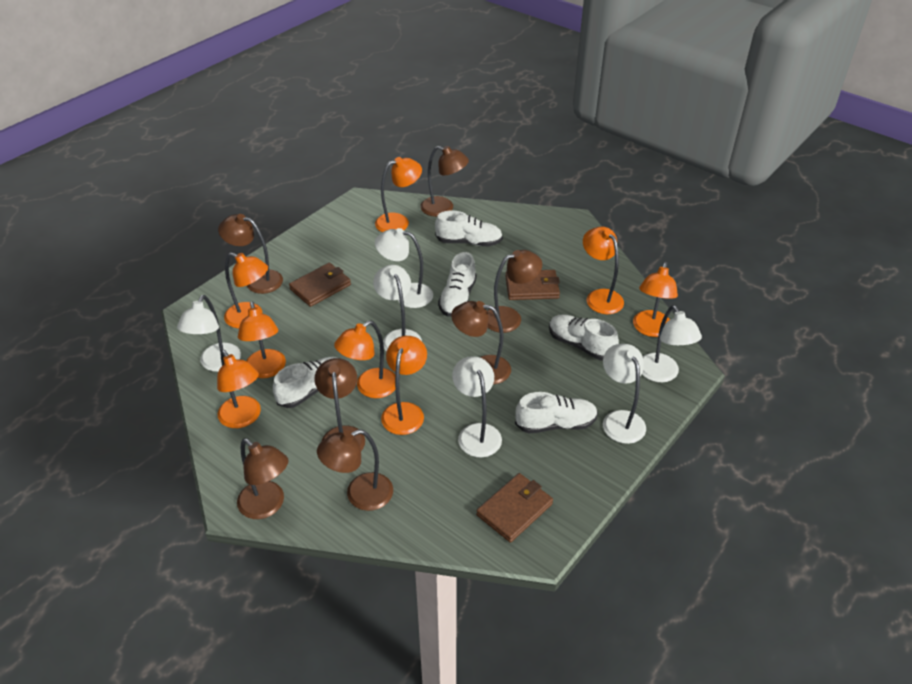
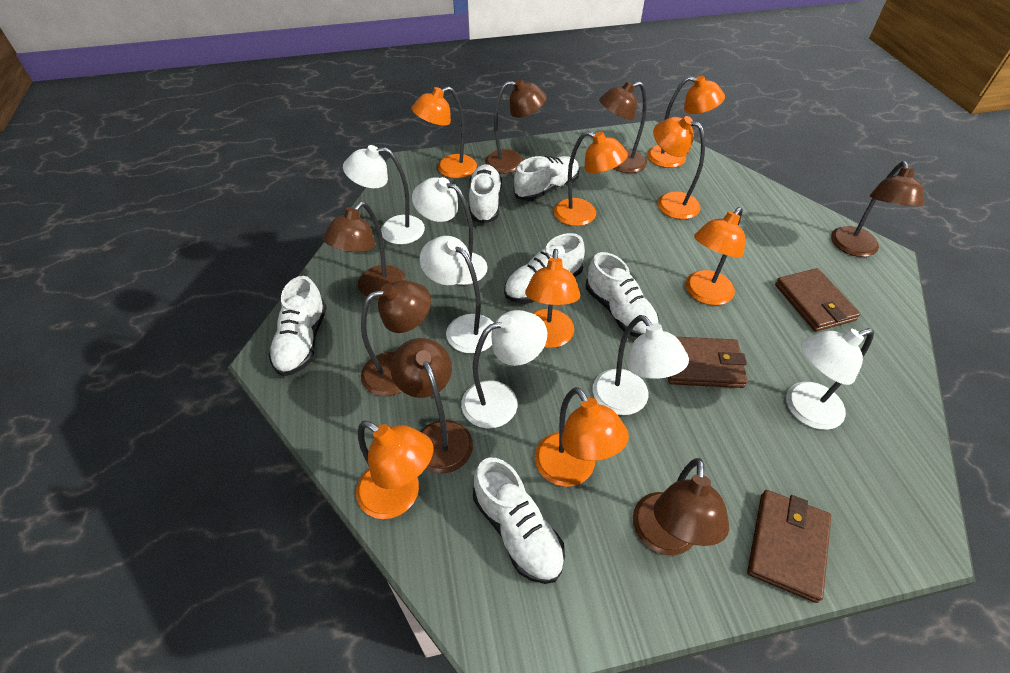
white shoe: [273,357,337,408] [435,211,503,247] [438,252,477,317] [515,392,598,434] [549,314,619,361] = 5 -> [269,276,327,376] [469,164,502,224] [473,458,565,584] [504,233,585,303] [514,156,580,201] [586,252,659,337] = 6

